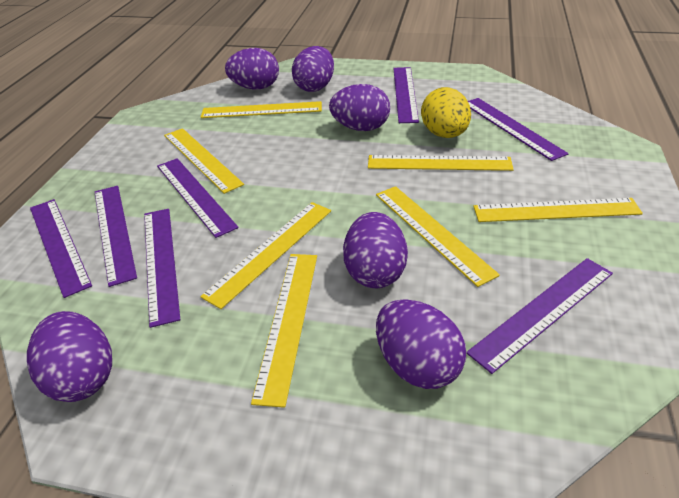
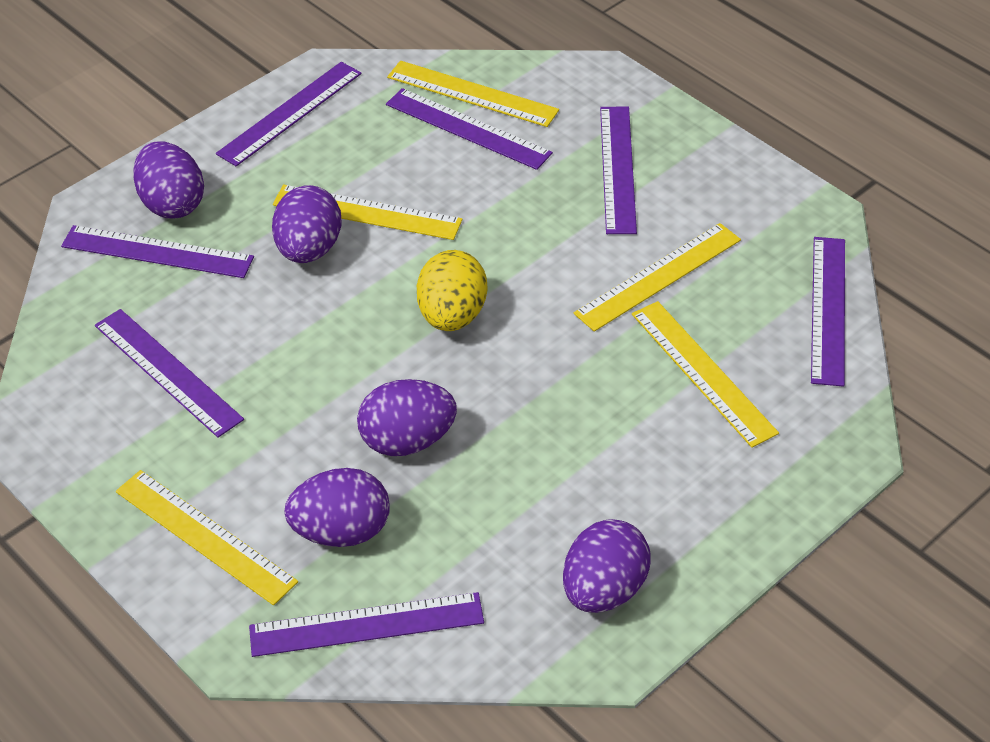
purple egg: [27,311,112,402] [225,48,279,89] [292,46,334,92] [329,84,390,131] [343,212,408,288] [376,299,466,389] = 6 -> [133,141,204,219] [272,185,342,263] [284,468,389,547] [357,379,457,456] [563,519,651,613] = 5
yellow ruler: [164,128,244,194] [200,202,331,309] [201,101,322,118] [251,254,317,408] [368,155,514,171] [376,186,500,287] [473,198,643,222] = 7 -> [116,470,298,605] [273,184,462,240] [387,61,559,127] [574,223,741,332] [632,301,779,448] = 5

